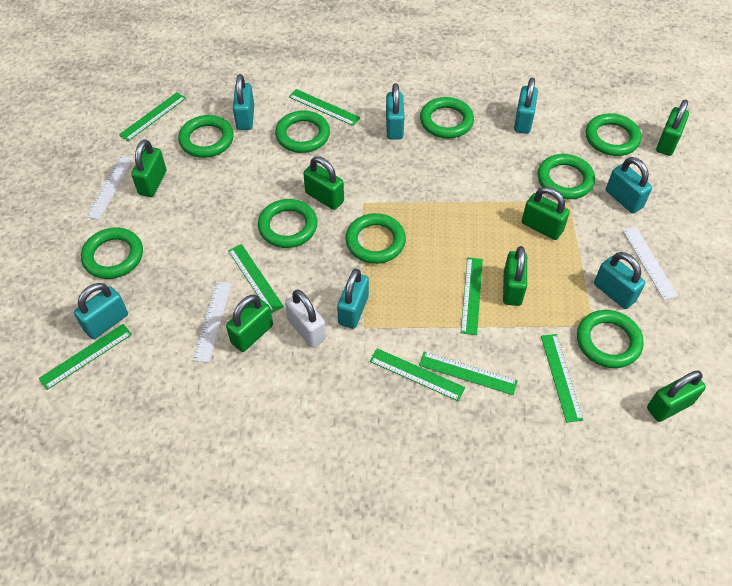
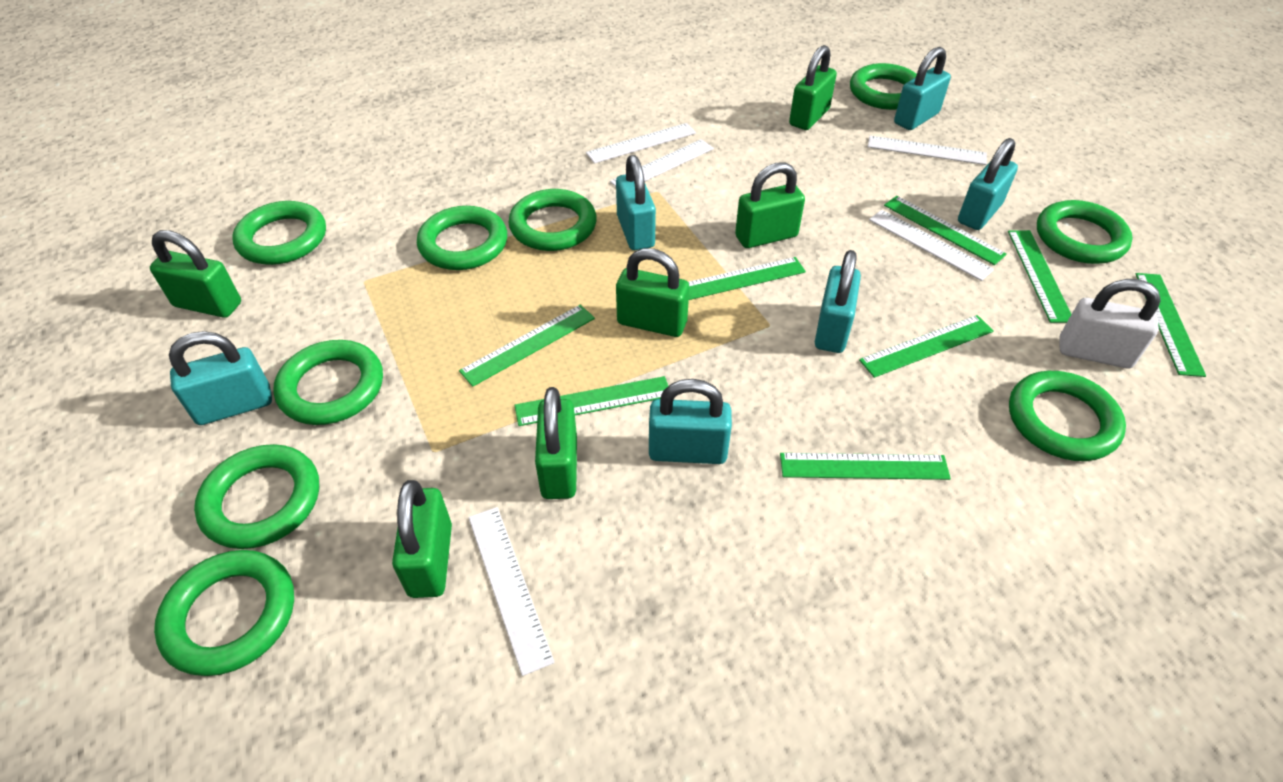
green padlock: [131,139,166,197] [226,295,273,352] [303,156,344,210] [503,246,527,306] [522,187,570,240] [647,371,706,422] [656,99,689,156] = 7 -> [150,230,241,318] [392,480,452,598] [535,387,577,499] [616,248,689,337] [735,162,805,248] [789,45,837,130] = 6
turquoise padlock: [74,283,128,339] [233,74,254,130] [337,269,369,329] [386,83,404,139] [514,78,538,134] [594,252,645,309] [606,157,652,213] = 7 -> [169,331,272,425] [616,155,656,250] [649,379,732,464] [815,250,861,353] [894,47,951,130] [958,138,1018,230] = 6
white ruler: [86,156,134,220] [193,282,232,363] [623,227,678,300] = 3 -> [469,507,555,676] [586,123,696,164] [610,139,714,187] [868,136,987,165] [869,210,994,281] = 5

